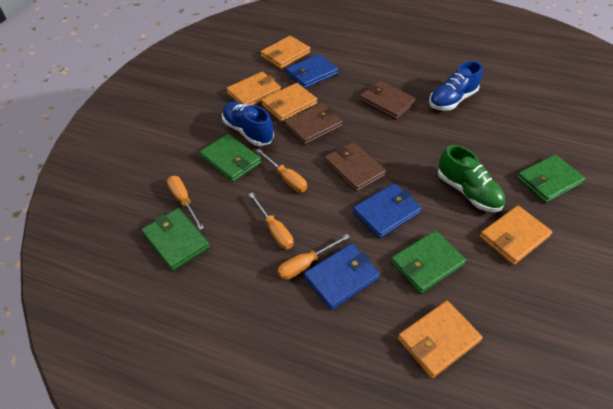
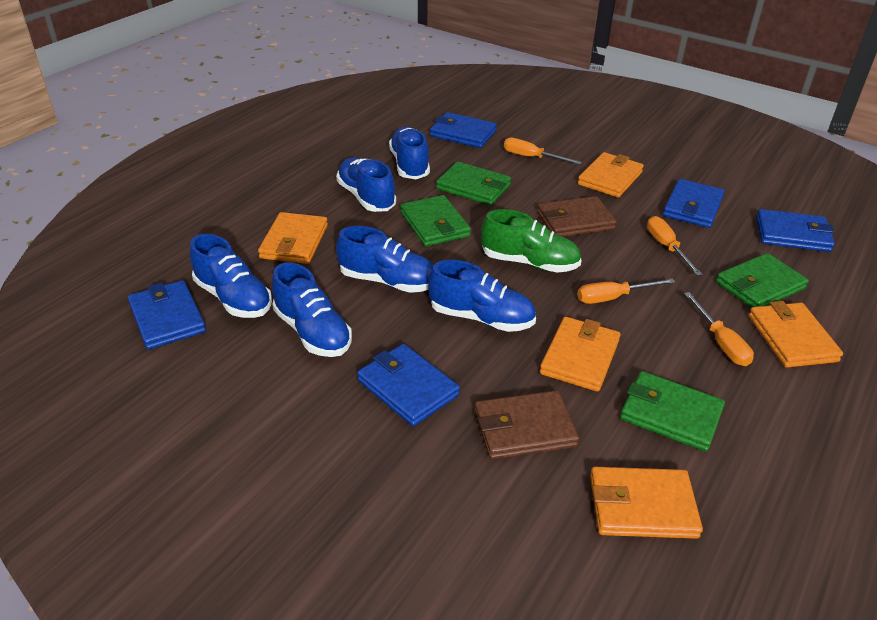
blue shoe: [222,101,274,146] [429,61,483,111] = 2 -> [190,234,272,318] [272,263,352,357] [336,157,396,212] [336,226,434,293] [389,127,430,179] [428,260,536,332] = 6
blue wallet: [286,54,338,88] [304,244,380,310] [353,183,422,239] = 3 -> [128,280,206,350] [357,344,460,426] [430,112,497,148] [663,179,725,228] [756,209,835,252] = 5
brown wallet: [284,103,343,145] [324,142,386,192] [360,80,416,120] = 3 -> [474,390,579,460] [537,196,617,237] = 2

